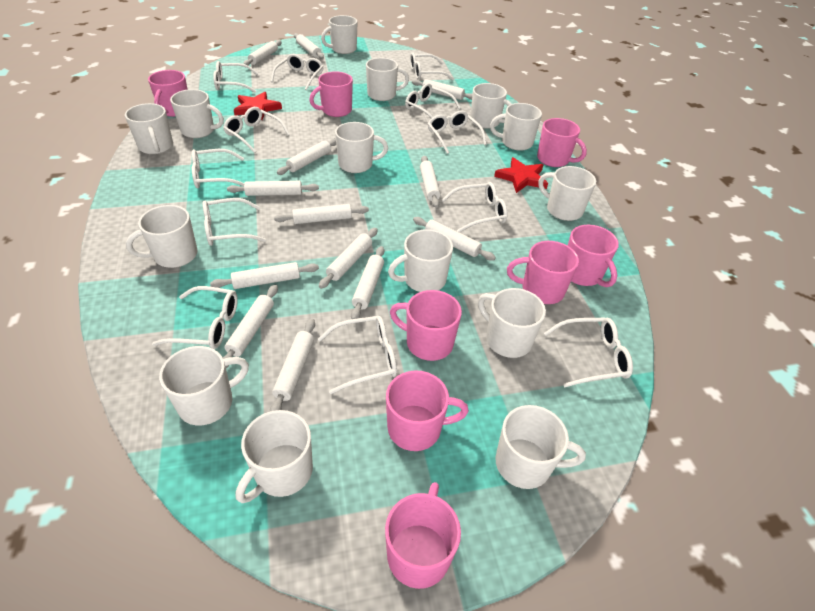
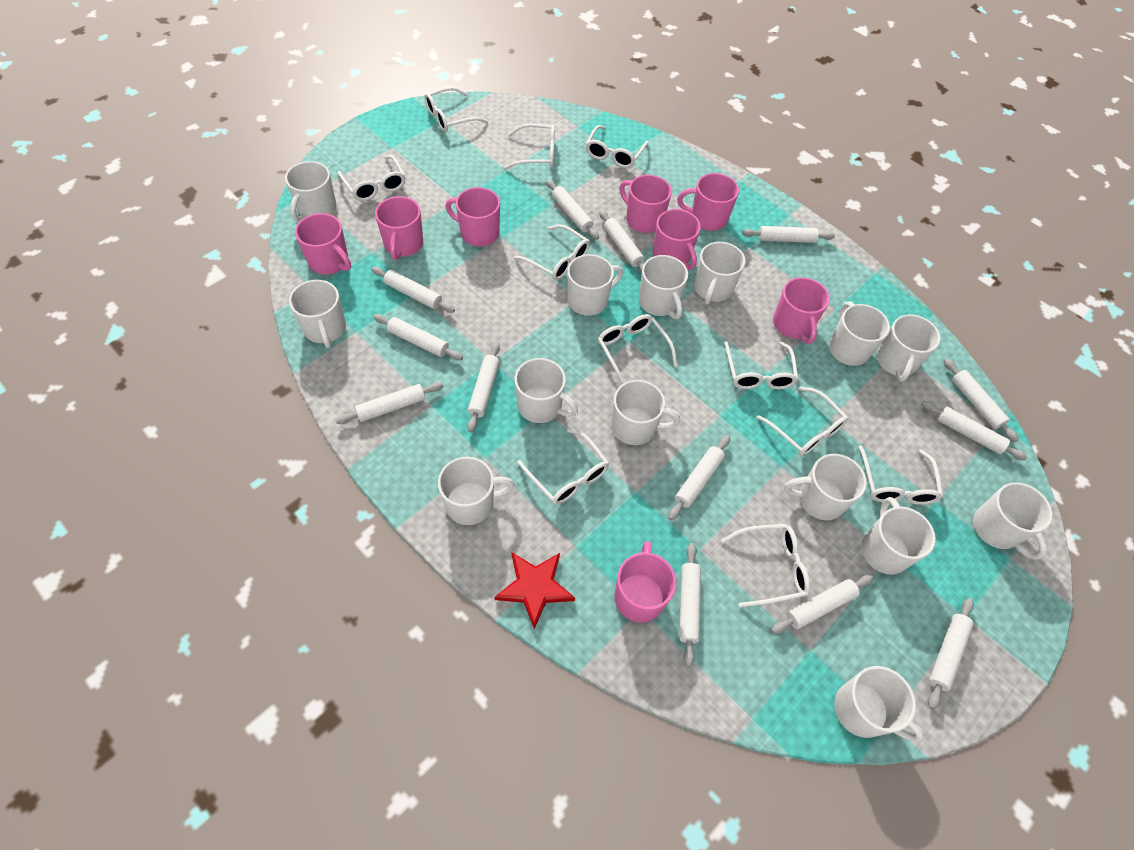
red star: [234,92,282,120] [494,157,548,193] = 2 -> [494,553,575,629] = 1
white glasses: [152,286,238,349] [192,149,244,188] [203,198,266,246] [213,61,258,92] [223,107,290,153] [271,54,324,90] [318,316,397,394] [405,83,461,118] [410,52,454,80] [428,110,487,154] [442,182,508,232] [544,318,633,387] = 12 -> [338,155,406,201] [424,87,488,132] [504,124,555,169] [514,224,590,280] [517,428,609,505] [586,125,649,168] [598,314,677,384] [721,524,810,607] [724,341,798,389] [757,387,848,456] [859,445,943,505] = 11

